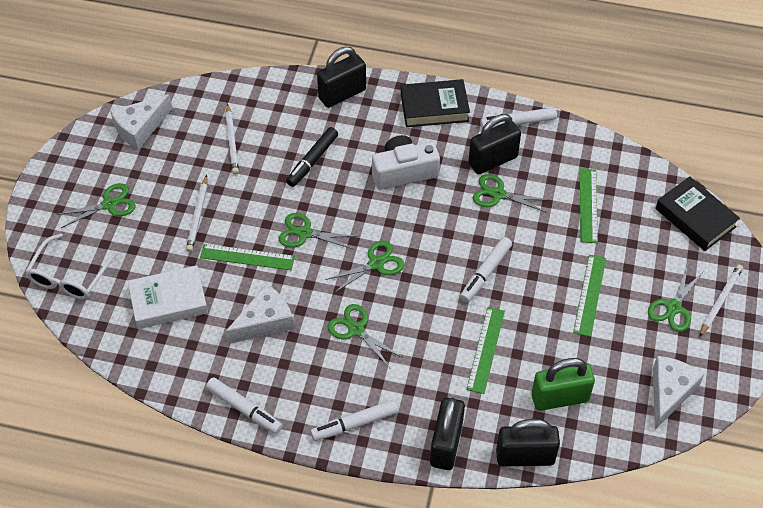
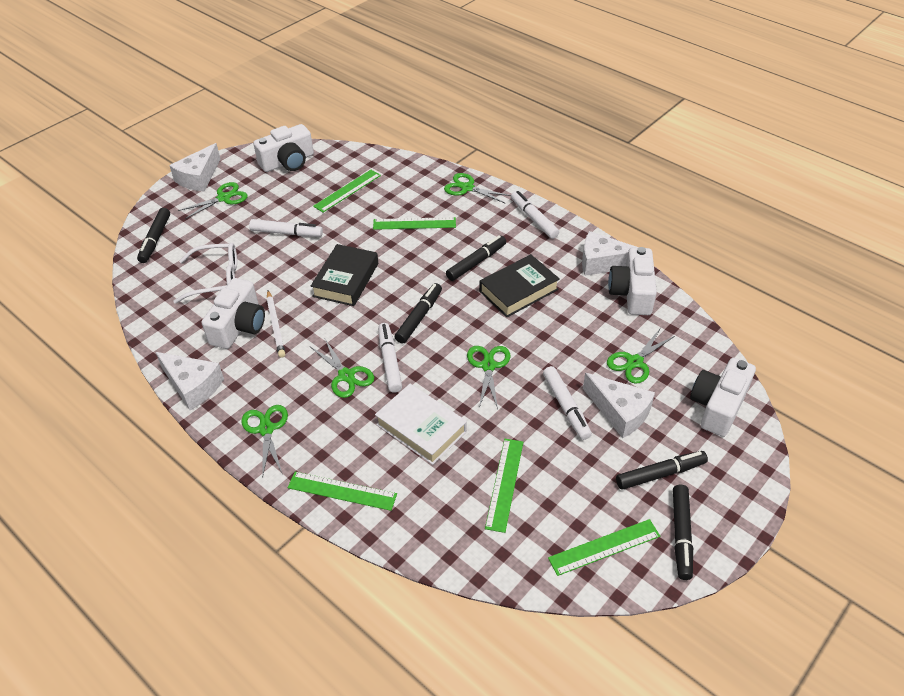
black marker: [286,127,338,187] = 1 -> [137,208,170,263] [395,283,442,344] [446,235,506,281] [616,451,708,490] [673,485,693,580] = 5
black padlock: [317,47,366,108] [430,398,465,470] [468,114,521,174] [496,419,560,467] = 4 -> none = 0
green padlock: [531,358,595,411] = 1 -> none = 0
green ruler: [200,244,295,270] [466,307,505,394] [573,255,606,337] [580,169,598,243] = 4 -> [288,472,397,511] [313,170,381,212] [373,217,456,230] [485,439,523,533] [548,519,660,576] = 5
white camera: [372,135,440,190] = 1 -> [202,278,265,349] [253,124,314,172] [608,247,657,315] [690,358,756,437] = 4
white cheese: [110,94,173,149] [225,284,294,344] [653,356,704,430] = 3 -> [156,352,224,410] [169,143,220,192] [582,231,639,276] [583,373,655,438] = 4
white pencil: [186,175,208,252] [226,104,239,175] [699,264,743,337] = 3 -> [266,290,285,358] = 1

